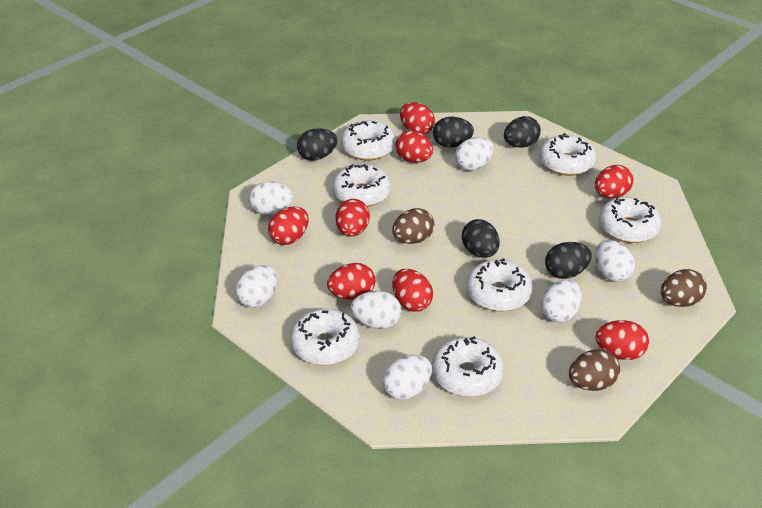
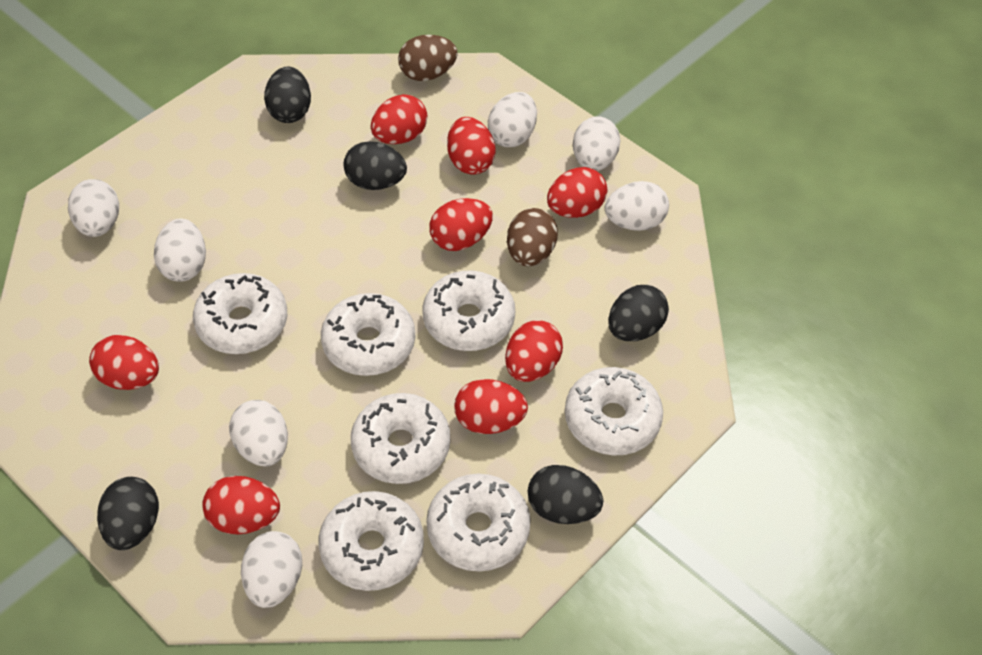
brown egg: [392,208,434,244] [569,349,620,391] [660,269,707,307] = 3 -> [398,35,458,81] [507,208,558,266] = 2

